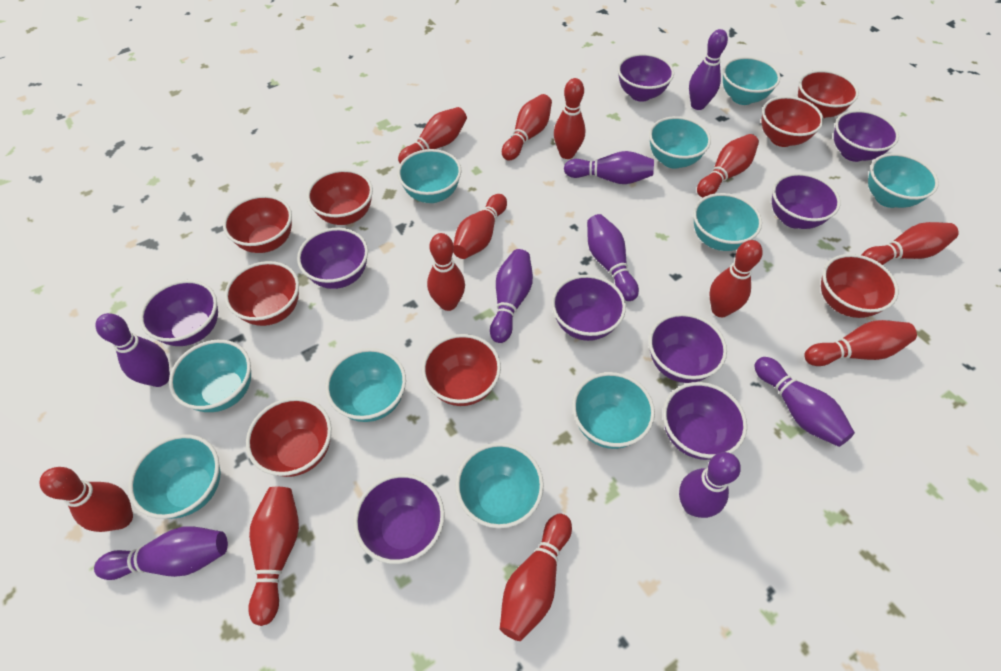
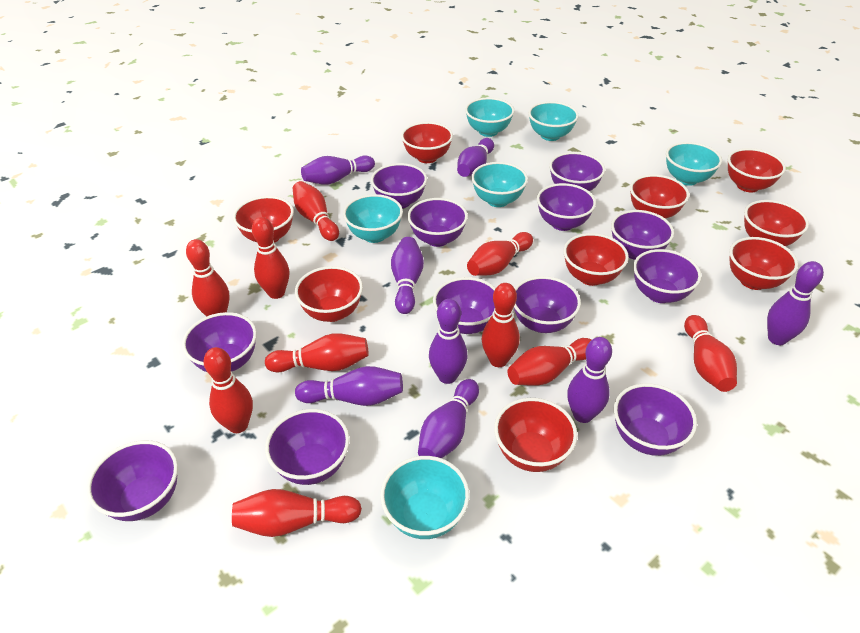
purple bowl: [140,280,218,346] [297,228,368,289] [353,474,445,564] [551,275,626,341] [618,53,674,102] [649,313,727,383] [663,382,747,460] [772,173,841,229] [834,110,899,162] = 9 -> [87,440,178,521] [182,312,257,373] [265,409,350,485] [371,163,427,208] [407,198,468,247] [433,277,496,334] [514,276,581,333] [537,183,596,231] [549,152,605,191] [611,210,674,260] [614,383,697,456] [633,249,701,303] = 12
red bowl: [223,195,292,253] [224,261,299,326] [246,397,332,477] [307,169,373,225] [422,334,501,406] [761,96,824,147] [798,70,859,118] [821,254,899,318] = 8 -> [233,196,294,243] [295,266,363,322] [401,122,453,163] [494,398,577,472] [563,233,629,286] [630,174,689,219] [728,148,786,192] [729,237,798,290] [744,200,809,246] = 9
red bowling pin: [40,467,133,532] [248,487,299,626] [398,107,467,163] [427,233,465,311] [453,194,507,259] [500,514,572,641] [502,94,552,161] [554,78,585,159] [697,134,759,198] [710,240,763,317] [804,320,917,366] [862,222,959,265] = 12 -> [186,239,229,317] [203,347,253,433] [232,489,362,537] [252,217,289,299] [265,333,369,372] [292,181,339,241] [467,232,533,276] [482,283,520,367] [508,338,591,386] [684,315,737,392] = 10
turquoise bowl: [128,434,221,519] [169,340,251,412] [325,348,406,422] [397,149,461,203] [456,443,544,529] [572,372,655,449] [649,116,711,169] [693,193,762,251] [723,57,781,105] [868,153,939,208] = 10 -> [343,194,403,243] [380,456,470,539] [465,98,514,137] [471,162,528,207] [528,101,579,141] [666,142,722,186] = 6

